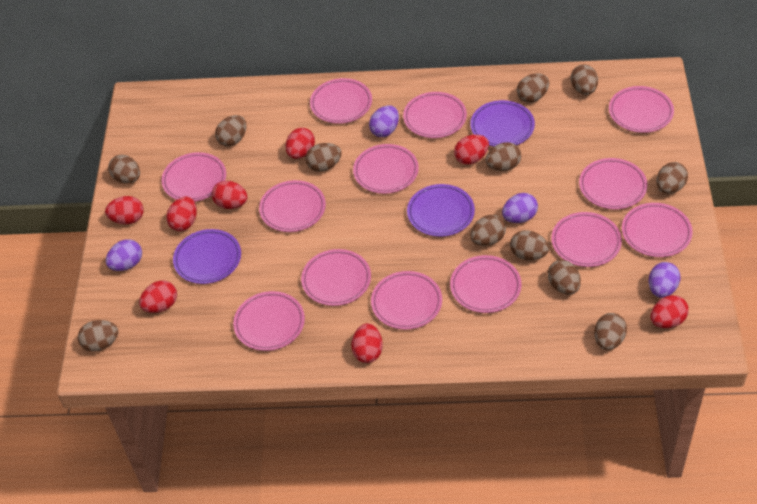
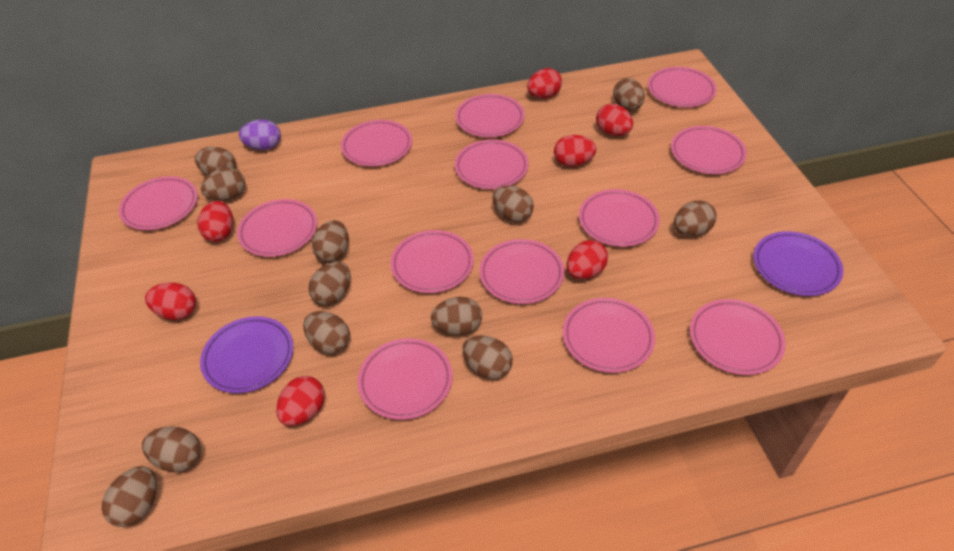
purple egg: [106,239,142,271] [369,105,399,137] [502,193,538,223] [649,262,680,298] = 4 -> [239,119,281,150] = 1
purple plate: [173,229,241,284] [407,184,475,237] [470,100,535,147] = 3 -> [200,316,294,393] [753,231,843,296] = 2
red egg: [105,196,144,224] [139,281,177,313] [166,196,197,231] [212,181,248,209] [285,128,315,159] [351,323,383,363] [454,135,489,165] [651,295,689,328] = 8 -> [145,282,196,320] [197,201,233,242] [276,376,325,426] [527,68,562,99] [554,135,597,167] [566,240,608,279] [596,104,633,136] = 7

